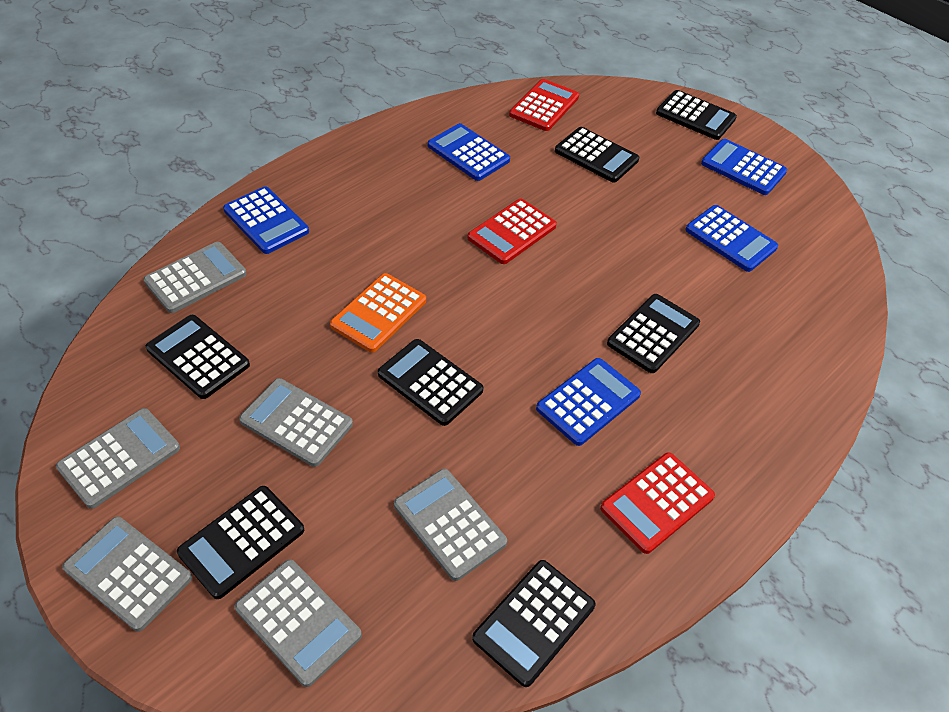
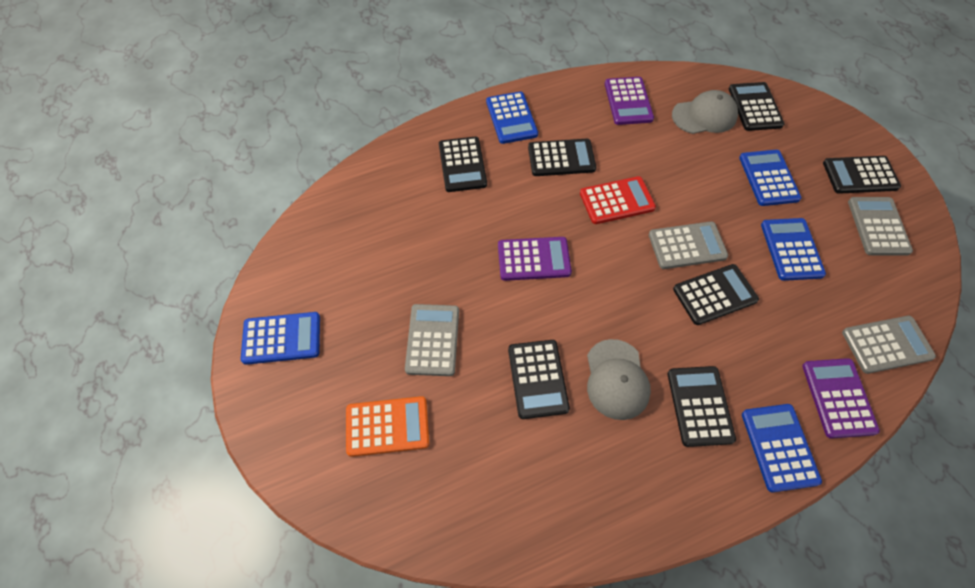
grey calculator: [56,408,180,509] [62,517,192,632] [143,242,247,313] [235,559,362,687] [239,378,353,467] [394,469,507,581] = 6 -> [405,304,459,376] [649,221,728,269] [842,316,936,374] [848,197,913,256] = 4
grey cap: none = 0 -> [587,339,651,420] [672,90,738,134] = 2
purple calculator: none = 0 -> [498,237,572,281] [605,77,654,125] [802,358,880,439] = 3
red calculator: [468,199,557,264] [509,79,579,131] [600,452,715,554] = 3 -> [580,176,656,224] = 1

